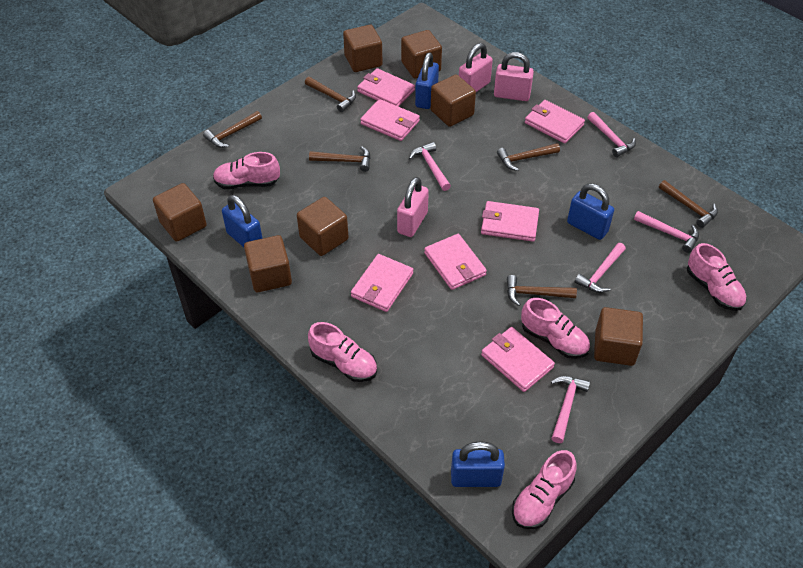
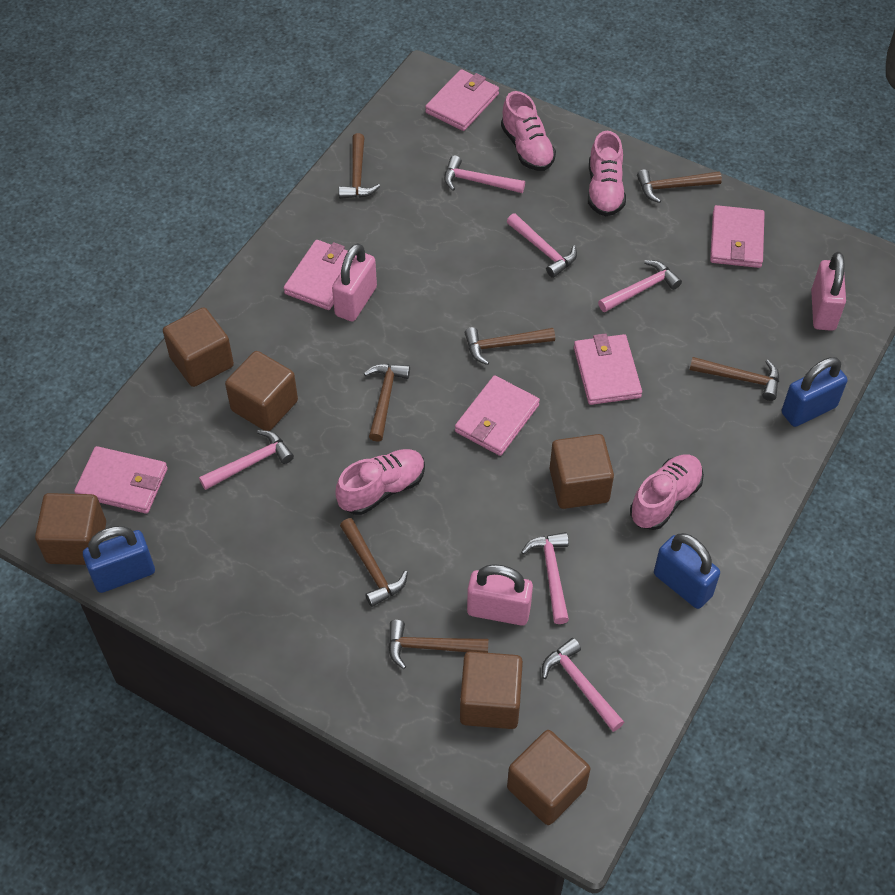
blue padlock: [222,195,263,247] [415,52,439,109] [451,441,505,487] [567,184,614,240] = 4 -> [83,526,155,593] [654,533,720,609] [782,357,847,427] = 3
brown cube: [153,183,207,241] [244,235,292,292] [297,197,349,256] [343,25,383,72] [401,30,442,78] [431,74,476,127] [594,307,643,366] = 7 -> [35,493,106,565] [163,307,234,387] [225,351,298,431] [460,651,523,729] [507,730,590,825] [550,434,614,509] = 6
brown hammer: [203,111,262,148] [305,77,356,112] [309,146,370,172] [497,143,560,171] [507,275,577,306] [659,180,718,228] = 6 -> [339,133,380,199] [340,518,408,607] [364,364,410,442] [388,620,489,669] [465,327,555,365] [637,169,722,203] [690,357,779,401] = 7
pink hammer: [409,142,451,191] [551,376,590,443] [575,243,626,293] [588,112,636,157] [634,211,699,253] = 5 -> [199,430,294,490] [444,155,525,193] [507,213,577,278] [521,532,569,624] [542,638,624,732] [598,260,682,312] = 6
pink shoe: [213,152,280,189] [308,322,377,382] [512,450,576,529] [521,298,590,359] [687,243,747,311] = 5 -> [335,449,425,515] [501,91,556,171] [588,131,626,216] [630,454,704,530] = 4
pink wallet: [351,254,413,312] [357,68,415,107] [360,99,420,141] [424,234,487,290] [481,201,539,242] [481,327,555,392] [525,100,585,144] = 7 -> [74,446,168,514] [284,240,348,310] [425,69,499,131] [455,375,540,456] [574,333,642,405] [710,205,765,268] = 6

